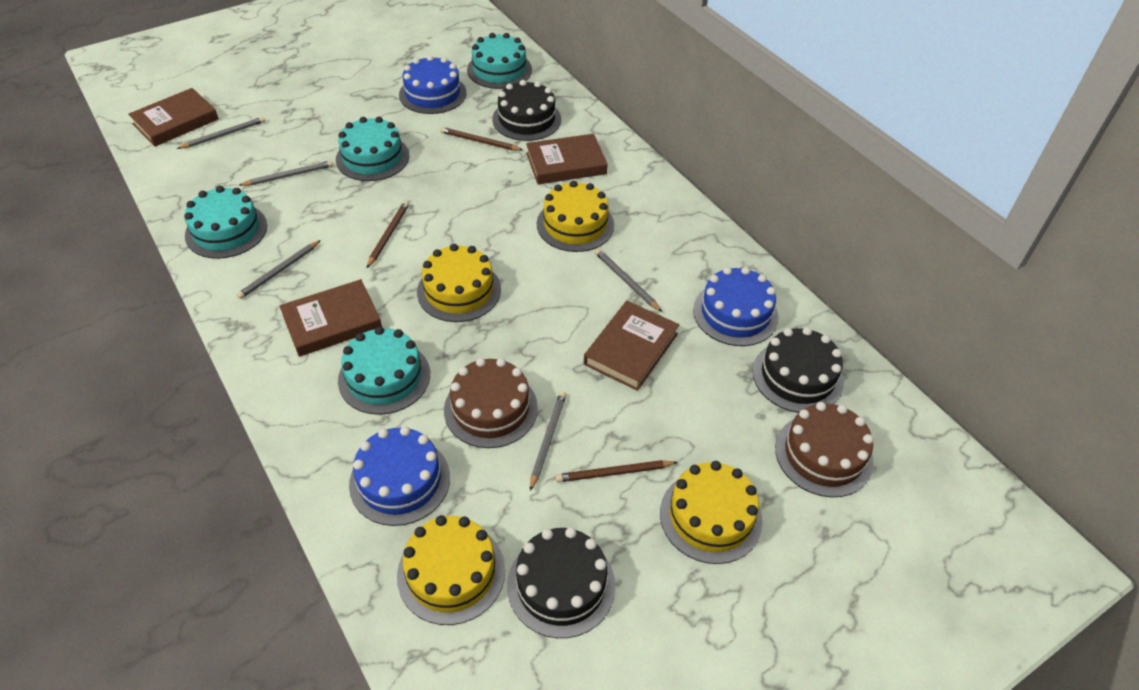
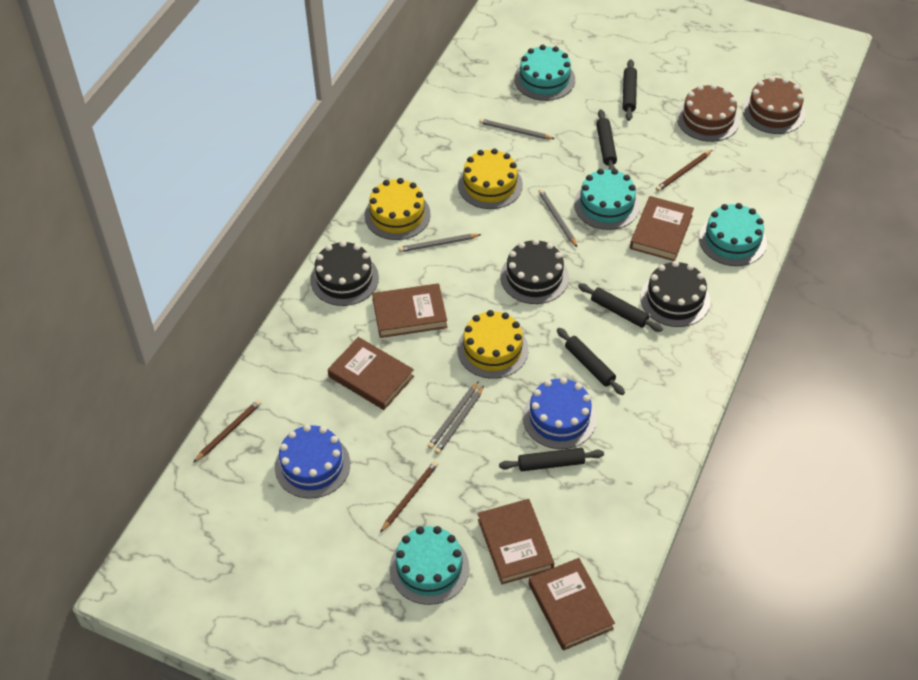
black rolling pin: none = 0 -> [499,448,604,471] [557,328,625,395] [578,283,663,332] [596,109,617,170] [623,59,637,121] = 5
blue cake: [349,426,450,526] [399,55,467,114] [693,267,779,346] = 3 -> [275,424,350,499] [523,377,597,449] = 2
brown book: [128,88,219,147] [280,279,382,357] [526,134,607,184] [584,301,679,391] = 4 -> [328,337,414,410] [372,283,447,338] [478,499,554,585] [529,558,615,651] [630,196,694,261] = 5
yellow cake: [397,515,505,625] [417,244,501,322] [537,180,614,252] [660,461,763,564] = 4 -> [365,178,431,240] [457,310,529,379] [458,148,523,209] = 3

